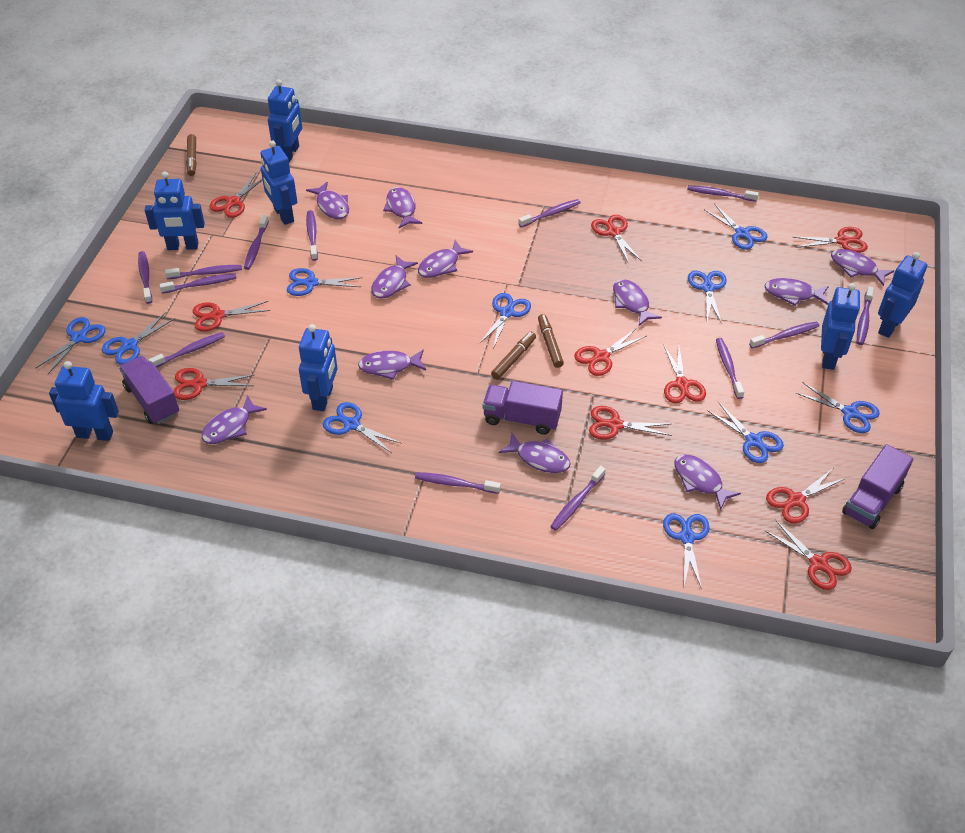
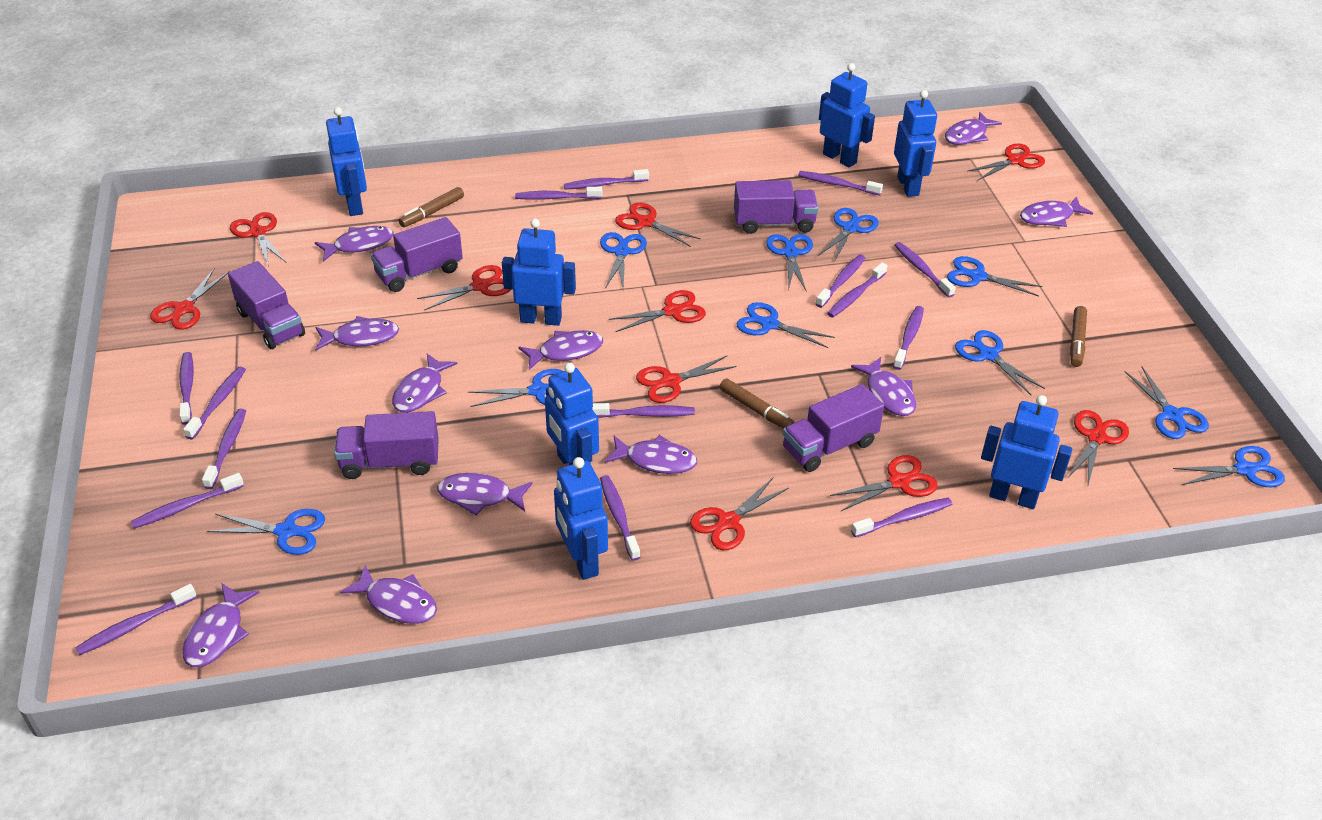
purple toothbrush: [138,251,152,304] [149,332,225,368] [159,273,236,294] [165,265,242,279] [244,215,269,270] [306,210,318,261] [415,472,501,494] [518,199,581,228] [550,466,606,531] [687,185,759,202] [716,338,744,399] [749,321,819,349] [857,286,874,345] = 13 -> [75,584,197,655] [131,473,244,529] [179,352,194,425] [183,367,246,439] [202,409,246,489] [515,187,602,200] [564,169,649,189] [592,403,695,418] [600,475,640,561] [798,171,883,195] [815,255,865,308] [827,262,888,317] [851,498,953,537] [893,306,924,370] [894,242,956,298] = 15
purple truck: [119,356,179,424] [483,381,563,435] [842,444,913,529] = 3 -> [228,261,305,349] [334,411,439,479] [371,217,463,292] [734,180,818,234] [783,384,884,472] = 5

